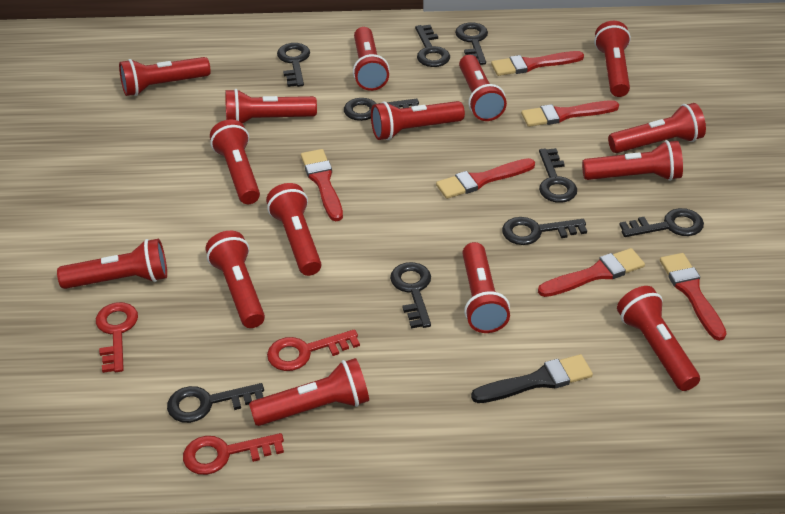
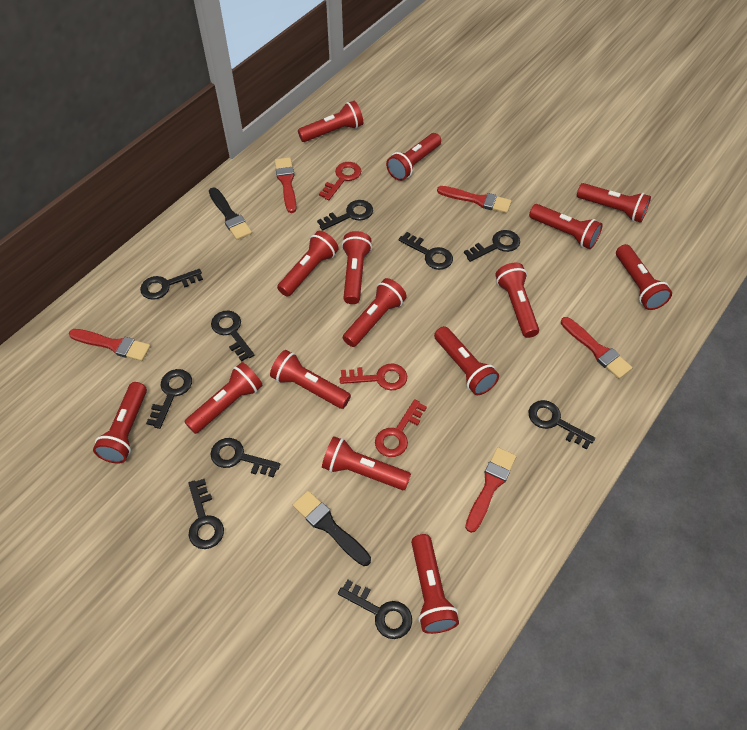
black brush: [471,354,593,403] = 1 -> [209,187,252,240] [293,491,371,566] = 2
black key: [167,383,264,423] [277,43,310,87] [344,98,419,121] [390,262,431,328] [415,25,450,67] [455,23,488,65] [502,217,587,245] [539,148,577,203] [619,208,704,237] = 9 -> [140,269,203,300] [146,369,192,429] [188,479,224,549] [210,438,280,478] [211,310,254,362] [317,200,373,230] [338,579,412,639] [398,232,453,270] [464,230,520,262] [528,400,595,450] = 10
red brush: [301,149,343,221] [436,158,535,199] [491,51,584,76] [521,100,619,127] [538,248,645,297] [660,253,727,341] = 6 -> [69,329,151,361] [275,157,297,213] [437,186,512,213] [465,447,516,533] [561,317,632,379] = 5

